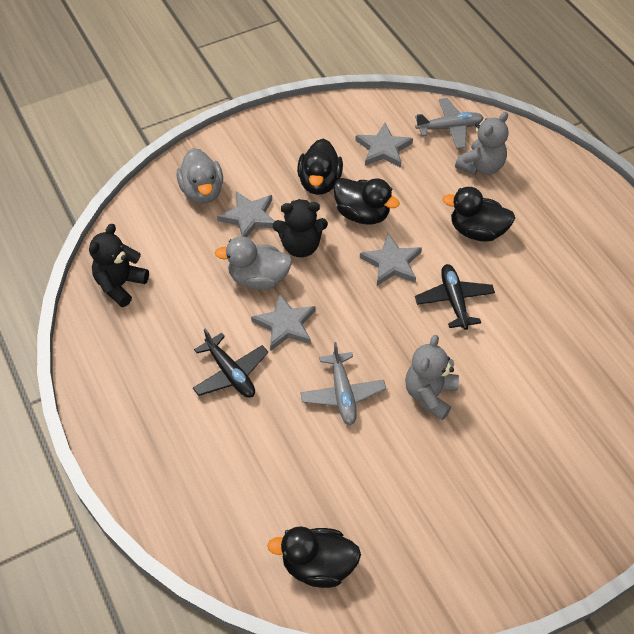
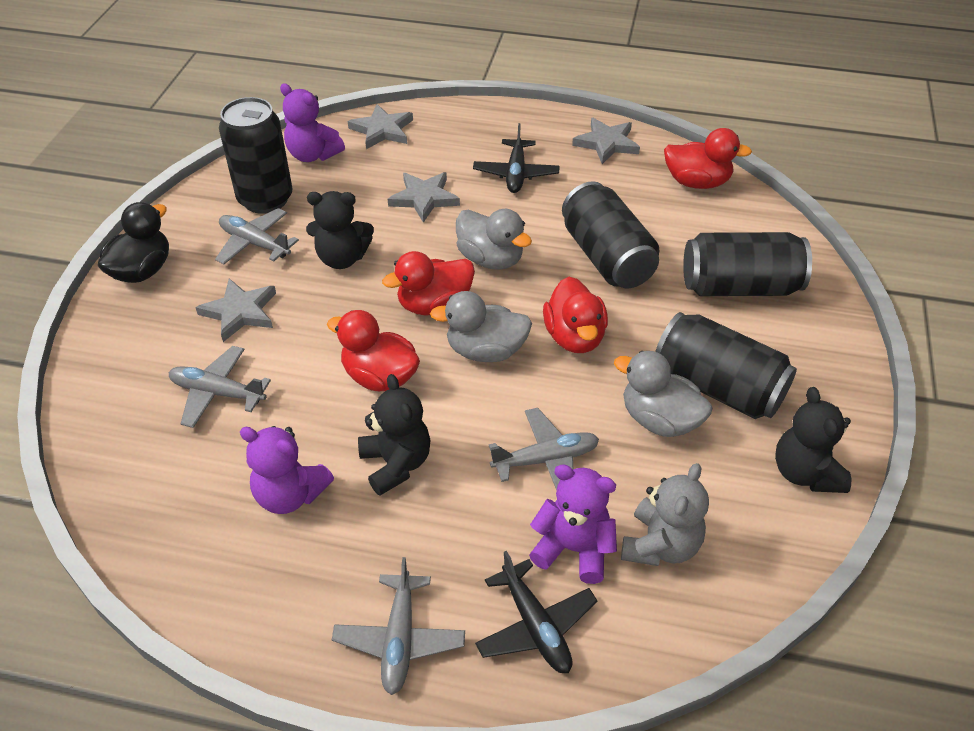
black can: none = 0 -> [219,97,292,214] [562,181,659,289] [655,312,797,419] [683,232,812,296] = 4
black duck: [267,526,361,588] [297,139,343,195] [333,178,400,225] [442,187,515,242] = 4 -> [98,202,169,283] = 1
black teddy bear: [89,224,149,307] [273,199,328,257] = 2 -> [306,191,374,269] [358,374,431,496] [775,387,851,493] = 3
grey duck: [177,148,223,204] [215,236,292,290] = 2 -> [430,291,532,362] [456,209,532,270] [614,351,712,437] = 3
grey plane: [300,342,386,425] [415,98,484,149] = 2 -> [169,346,271,428] [215,208,299,264] [332,557,465,695] [489,408,599,490] = 4
grey teddy bear: [405,335,459,420] [455,112,508,175] = 2 -> [621,463,709,566] = 1
purple teddy bear: none = 0 -> [240,426,334,514] [280,83,345,162] [529,464,617,584] = 3
red duck: none = 0 -> [327,310,420,391] [382,251,475,316] [543,277,608,353] [664,128,752,189] = 4

